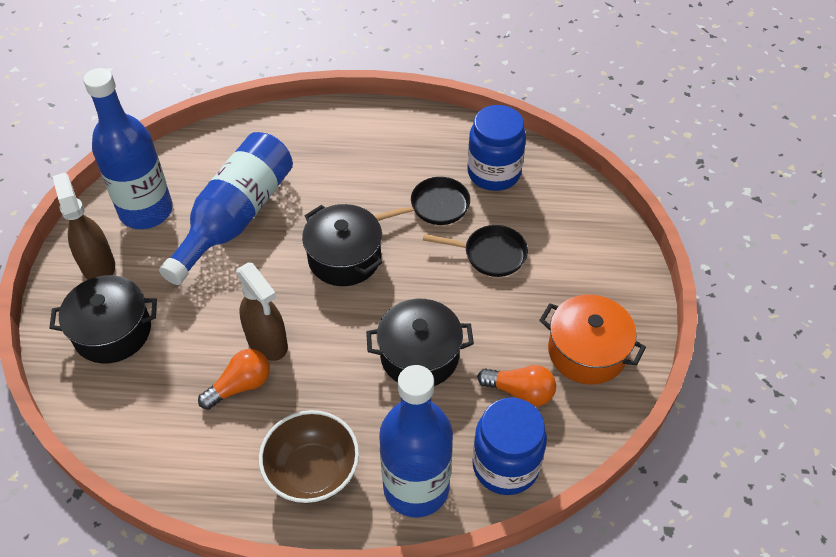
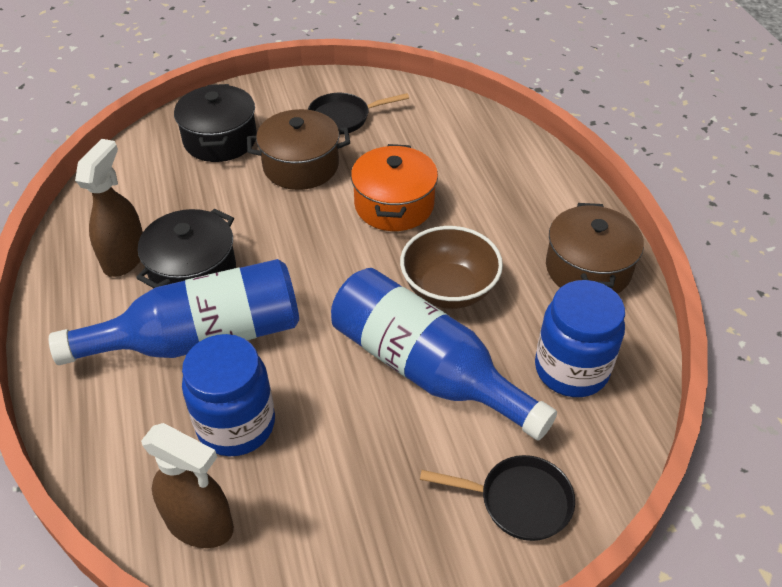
black pot: [49,275,157,364] [302,204,382,286] [366,299,474,386] = 3 -> [136,209,236,289] [174,84,257,162] = 2
blue bottle: [83,68,173,229] [159,132,293,285] [379,365,453,518] = 3 -> [49,259,299,365] [331,268,557,441] = 2
brown pot: none = 0 -> [247,109,350,190] [546,203,644,294] = 2
orange light bulb: [198,349,270,410] [477,365,556,407] = 2 -> none = 0

